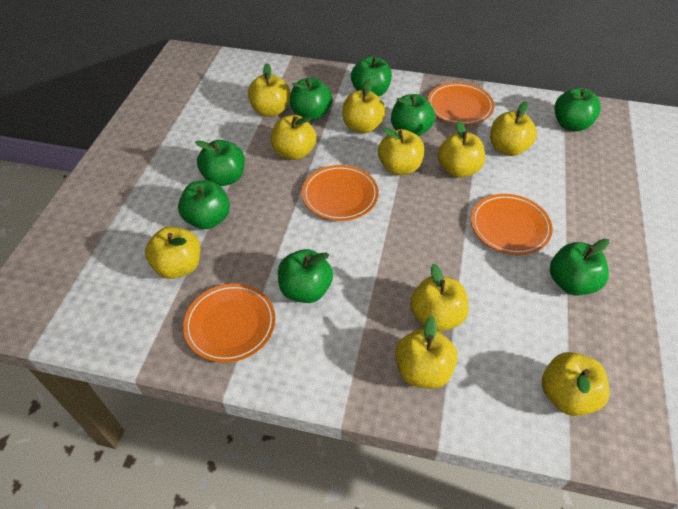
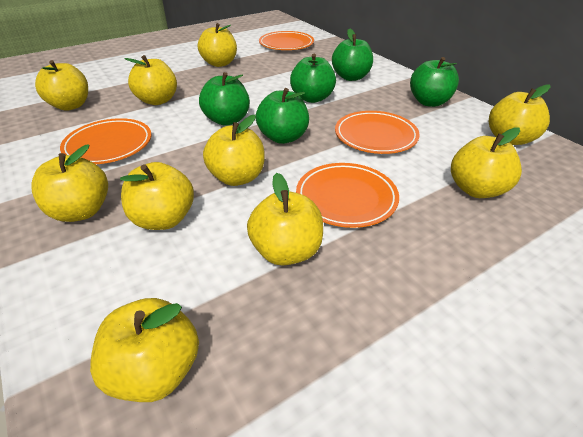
green apple: [178,180,230,229] [195,140,245,186] [278,249,333,303] [290,78,333,121] [351,56,392,97] [391,94,435,136] [550,238,609,296] [554,88,601,131] = 8 -> [199,72,250,126] [256,88,309,144] [290,54,336,103] [332,28,373,81] [410,57,459,107] = 5

